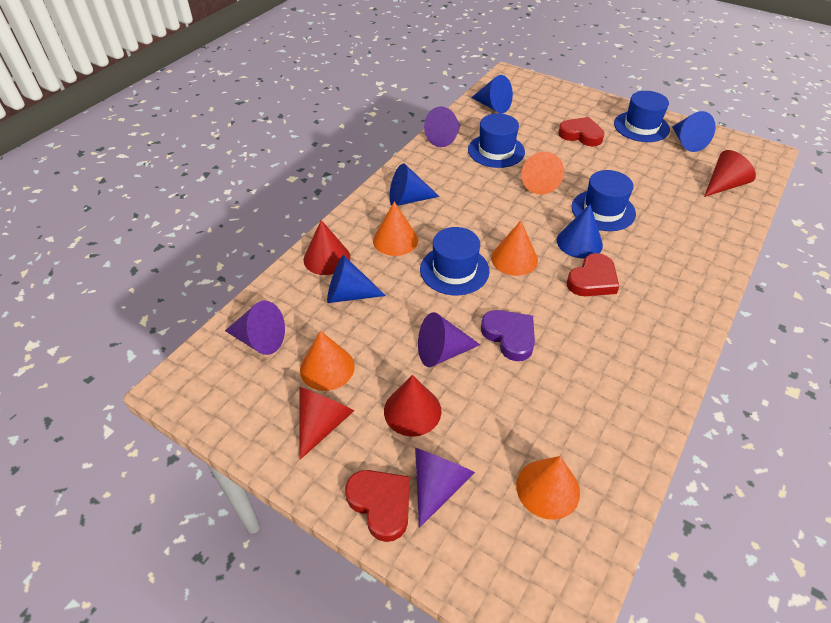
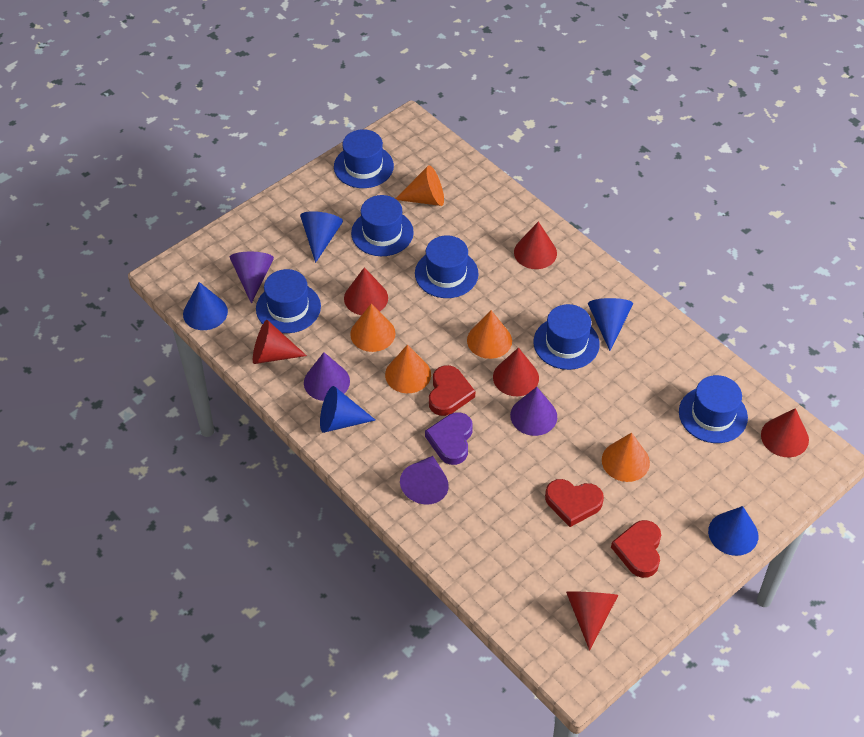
blue hat: [420,227,490,295] [468,113,525,168] [571,170,636,231] [614,91,670,142] = 4 -> [256,269,321,333] [334,129,394,188] [351,195,414,256] [415,235,479,298] [533,304,600,370] [679,375,748,443] = 6
red cone: [299,387,354,460] [303,220,350,275] [384,375,441,437] [704,150,756,197] = 4 -> [253,320,307,364] [344,267,388,315] [493,348,539,396] [514,221,557,269] [566,591,618,651] [761,408,809,457] = 6

